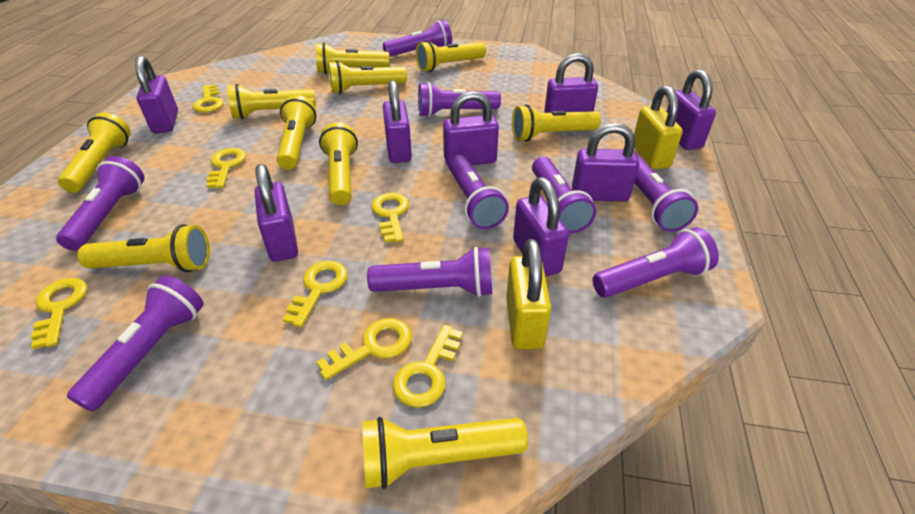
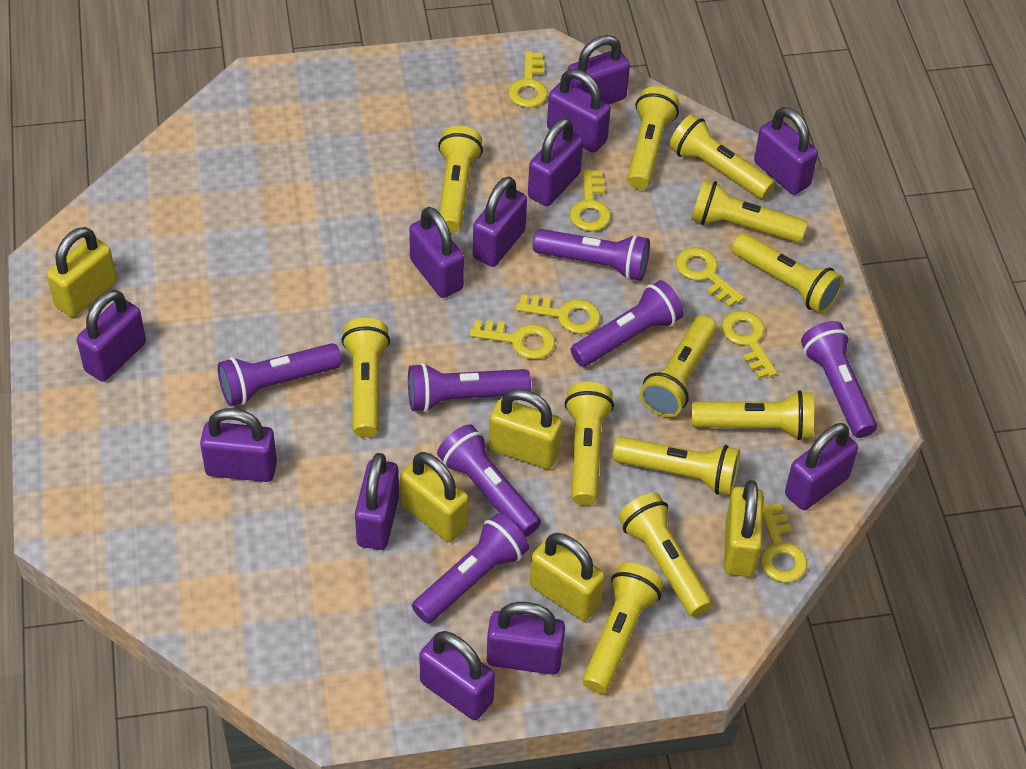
purple flashlight: [56,156,145,251] [67,275,204,412] [367,247,492,297] [383,20,452,57] [418,82,501,117] [448,155,509,229] [532,157,596,234] [593,227,719,298] [634,155,698,232] = 9 -> [217,343,342,406] [408,363,531,412] [412,513,529,623] [437,424,541,537] [532,229,650,281] [571,280,684,367] [801,321,877,438] = 7
purple padlock: [135,55,178,133] [255,164,298,262] [383,80,412,163] [443,91,499,166] [513,177,569,277] [544,53,598,113] [572,123,639,202] [666,69,716,150] = 8 -> [77,290,146,382] [200,408,277,482] [355,453,399,550] [409,207,464,298] [419,631,495,720] [473,177,527,267] [487,602,565,675] [528,118,583,206] [547,69,611,153] [568,35,630,104] [754,107,818,195] [785,423,858,510] = 12
yellow flashlight: [58,112,131,193] [77,224,210,272] [227,84,316,119] [277,95,316,170] [316,42,390,74] [319,122,358,205] [328,61,407,94] [362,417,528,489] [416,41,486,72] [512,105,601,142] = 10 -> [341,318,390,438] [438,126,483,233] [564,382,614,505] [582,563,664,693] [613,436,740,495] [618,493,712,617] [627,86,679,190] [640,315,717,417] [669,114,775,199] [691,179,808,243] [691,390,814,440] [732,233,843,314] = 12
yellow padlock: [506,239,552,350] [634,85,683,169] = 2 -> [47,227,117,317] [400,452,469,542] [489,389,562,469] [530,533,605,621] [724,480,763,577] = 5

